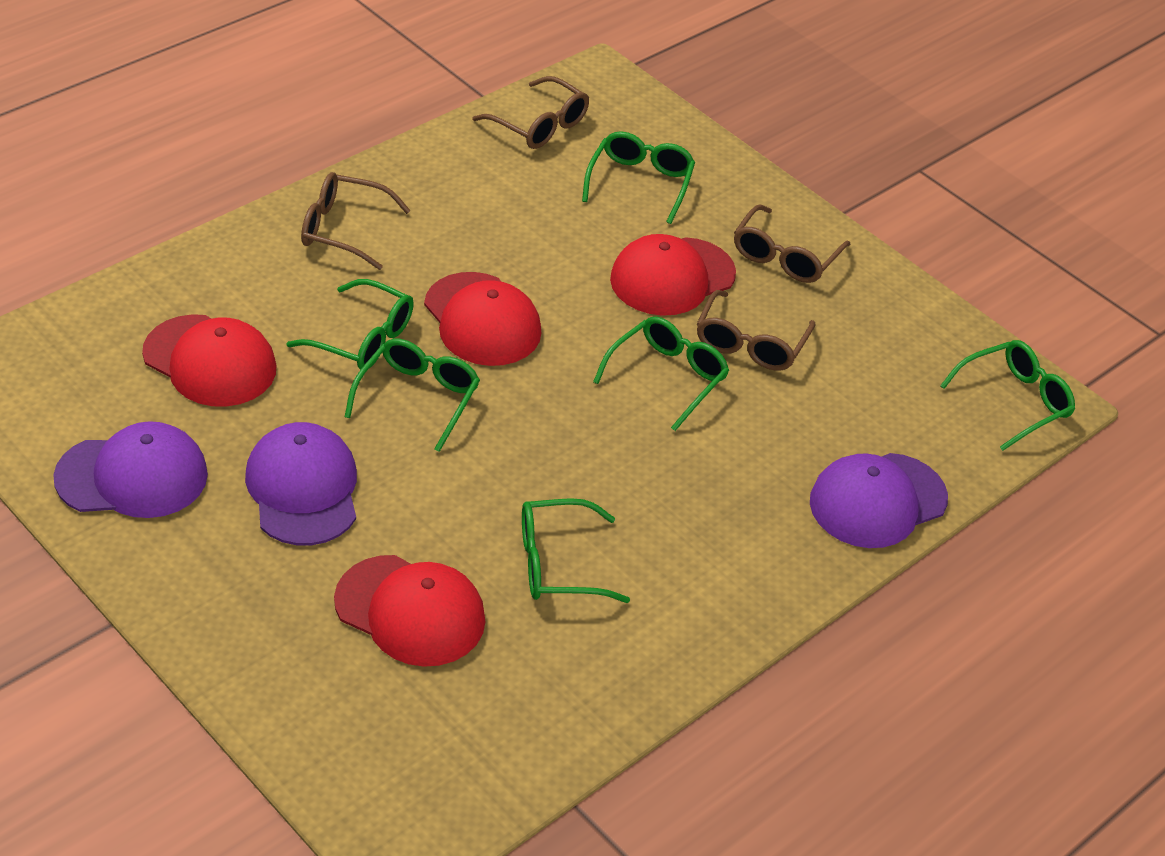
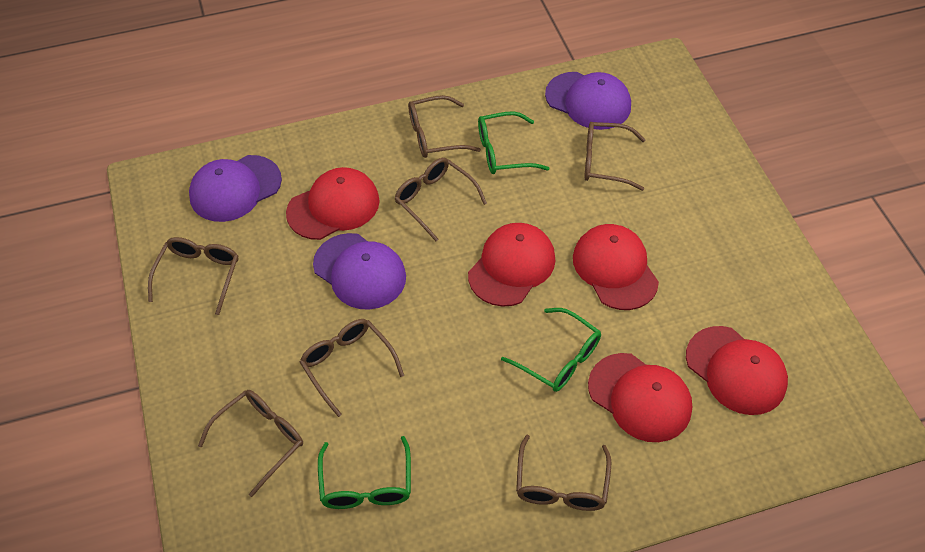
brown glasses: [301,172,411,270] [472,76,589,149] [697,290,816,370] [734,204,850,283] = 4 -> [148,237,238,315] [198,390,303,497] [300,319,404,417] [394,158,487,241] [408,95,481,158] [516,435,611,511] [584,122,646,191] = 7
green glasses: [286,279,414,370] [345,339,480,452] [522,498,630,603] [582,131,695,224] [593,316,729,431] [940,340,1075,451] = 6 -> [318,436,411,509] [478,111,550,174] [501,308,601,392] = 3
red cap: [142,314,277,407] [334,555,485,667] [424,272,541,366] [610,234,736,316] = 4 -> [286,167,380,240] [468,223,555,307] [573,224,659,310] [588,353,692,442] [686,326,788,415] = 5

